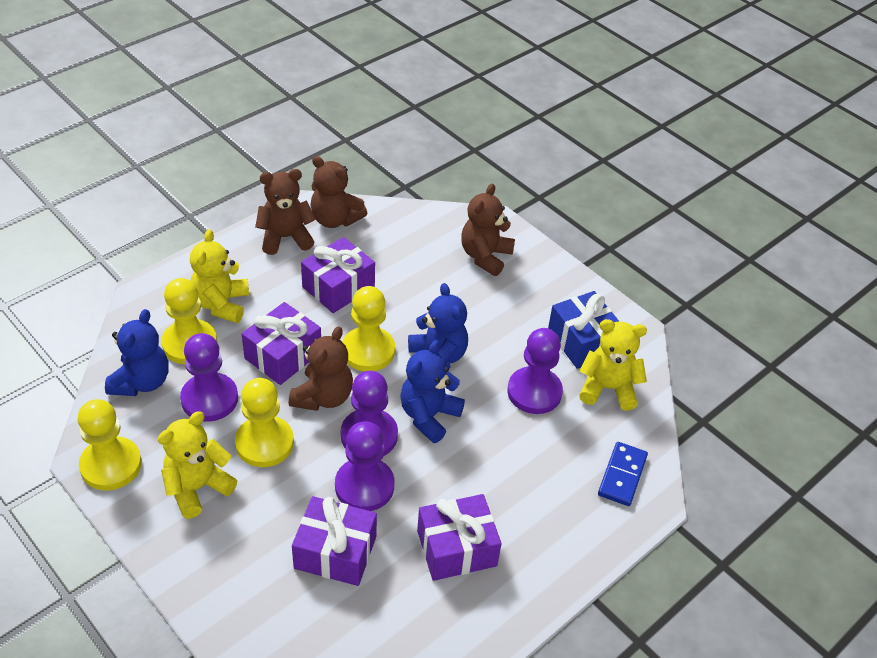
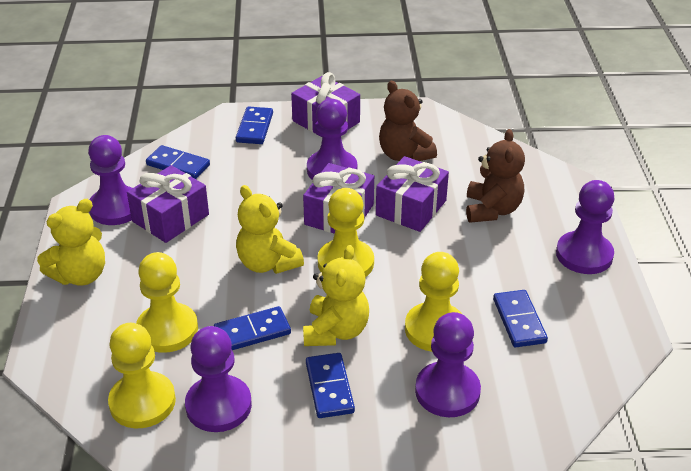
blue domino: [598,442,648,506] = 1 -> [146,145,210,179] [214,306,291,350] [236,107,273,144] [306,353,355,418] [493,290,548,347] = 5
blue gift: [548,291,620,369] = 1 -> none = 0
blue teddy bear: [105,309,168,396] [400,340,465,443] [408,283,468,369] = 3 -> none = 0
brown teddy bear: [255,169,316,255] [289,326,353,411] [310,156,367,228] [461,184,515,276] = 4 -> [379,81,437,161] [466,129,525,223] = 2
purple pawn: [180,333,238,422] [335,421,395,511] [341,371,398,456] [507,328,563,414] = 4 -> [88,135,132,225] [185,326,252,432] [307,99,357,179] [415,312,481,417] [556,180,615,274] = 5

